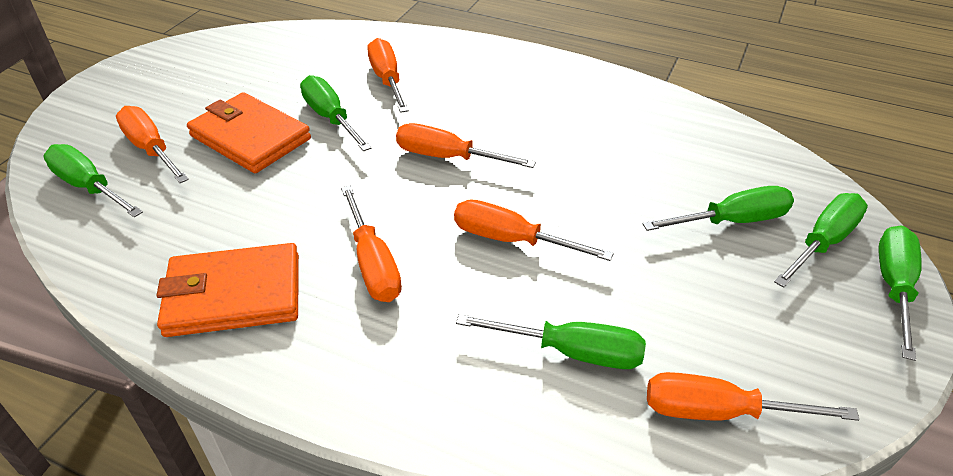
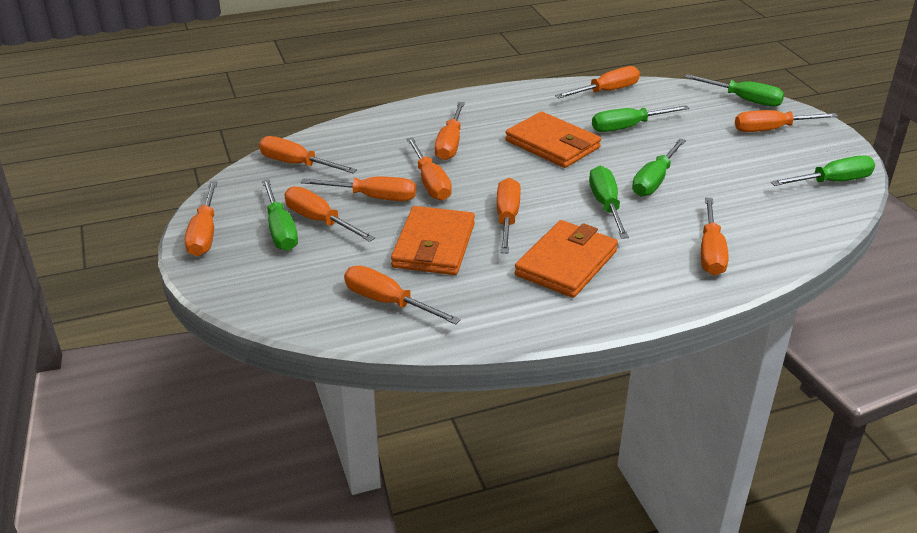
orange screwdriver: [116,106,189,183] [341,186,402,302] [367,38,409,113] [396,123,536,168] [454,200,614,261] [647,372,860,421] = 6 -> [185,181,217,256] [259,136,357,173] [284,186,375,242] [300,177,416,201] [344,265,461,325] [407,137,452,201] [435,102,465,160] [497,178,521,253] [555,66,640,98] [701,197,728,276] [735,110,838,132] = 11
orange wallet: [156,243,299,337] [187,92,311,173] = 2 -> [391,206,475,275] [505,112,601,168] [515,220,618,298] = 3

